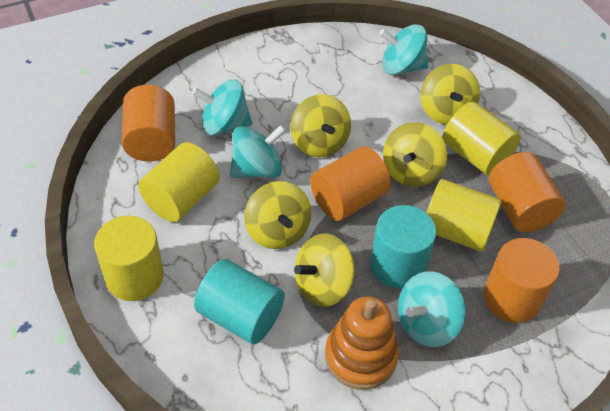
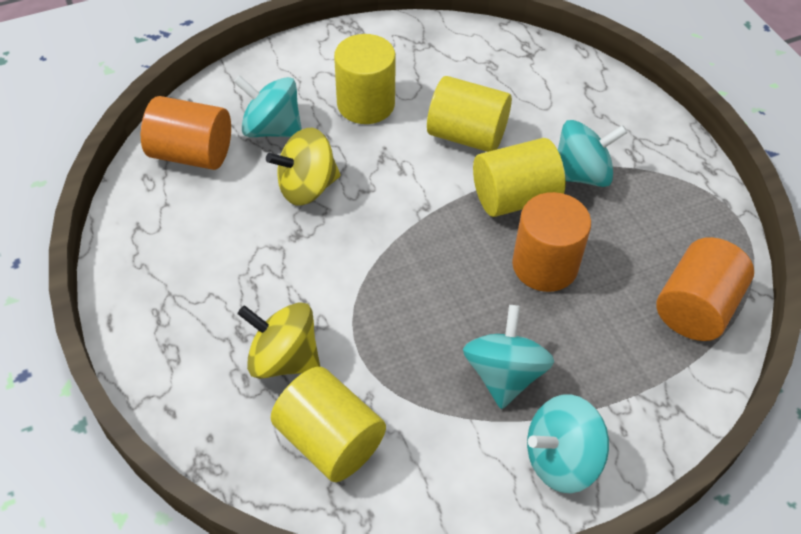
orange cylinder: [121,85,175,162] [310,146,391,221] [484,238,560,323] [489,152,566,232] = 4 -> [141,96,231,170] [512,192,591,292] [656,237,754,341] = 3
orange stacking toy: [325,296,399,390] = 1 -> none = 0
turquoise cylinder: [194,259,285,344] [370,205,436,289] = 2 -> none = 0
yellow spinning top: [244,181,311,249] [291,94,351,157] [294,234,354,307] [383,122,447,187] [420,64,480,124] = 5 -> [237,302,320,379] [266,128,341,206] = 2

